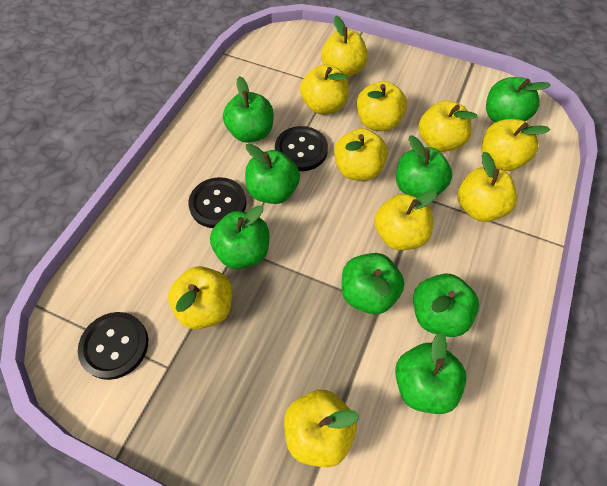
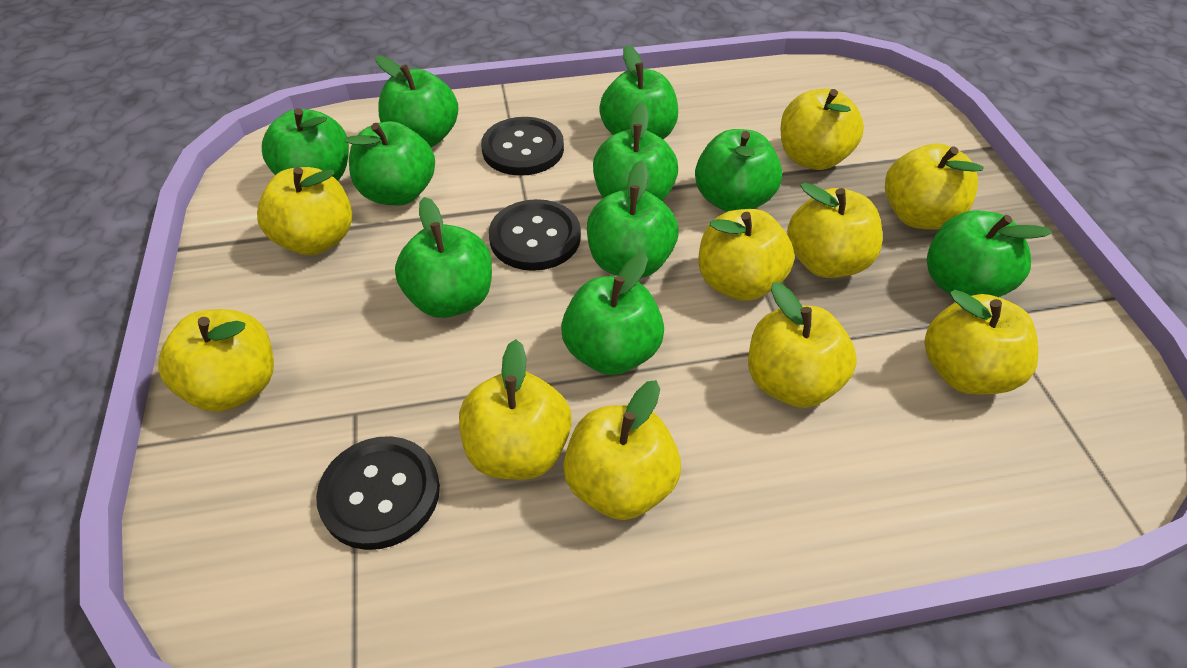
green apple: [210,205,269,269] [223,76,273,143] [245,144,300,204] [342,253,404,314] [395,332,467,414] [396,135,452,197] [413,273,479,337] [486,77,551,123] = 8 -> [262,108,349,181] [345,121,435,206] [376,56,458,147] [395,197,492,318] [561,253,664,375] [587,160,678,278] [593,102,678,202] [599,45,678,139] [695,129,782,212] [927,211,1052,297] = 10

